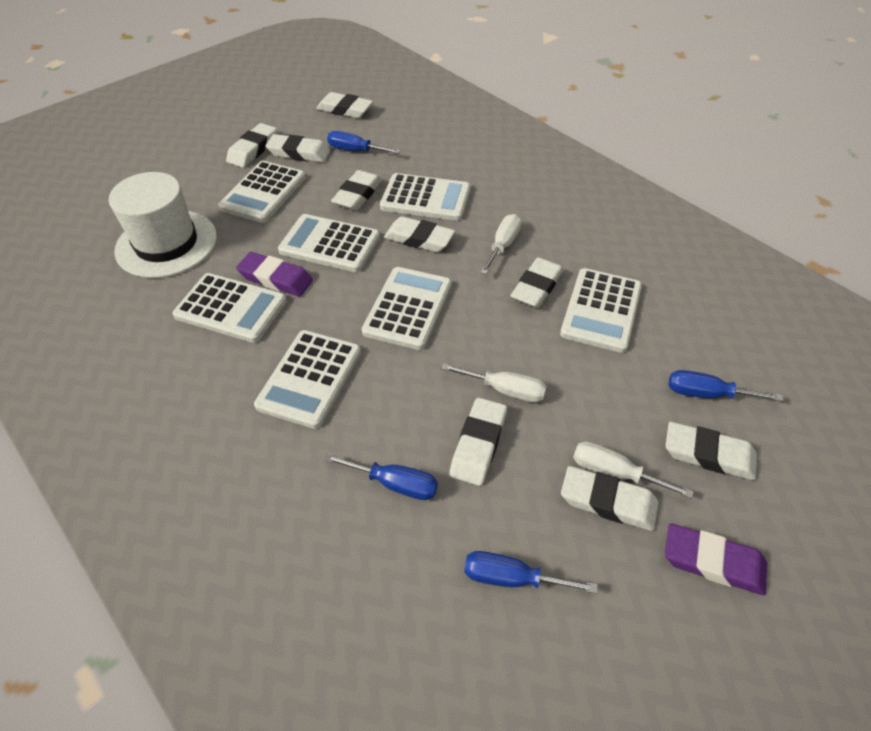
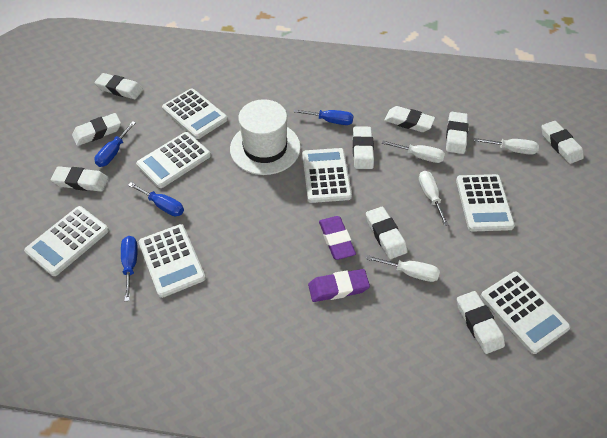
white screwdriver: [441,363,547,402] [480,214,521,274] [573,441,694,499] = 3 -> [366,255,440,282] [382,140,445,163] [419,171,449,226] [474,138,539,155] = 4

